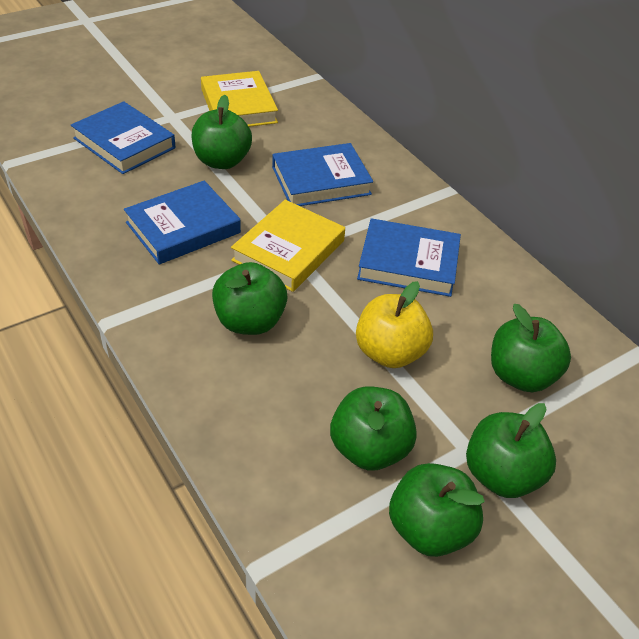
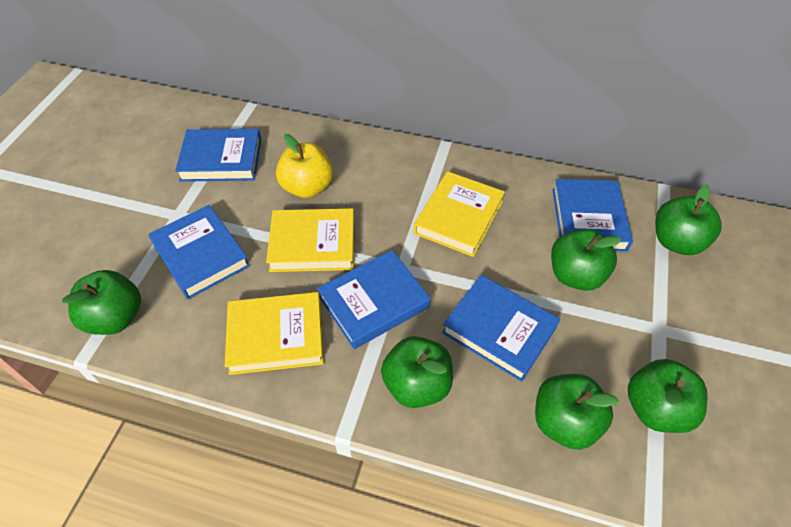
blue book: [71,101,175,174] [124,181,241,264] [272,143,373,206] [357,218,461,297] = 4 -> [148,205,250,299] [175,129,261,182] [317,250,431,349] [442,275,560,382] [552,179,633,252] = 5
yellow book: [201,71,278,127] [231,200,345,292] = 2 -> [225,292,324,375] [266,208,354,272] [414,171,505,257] = 3

